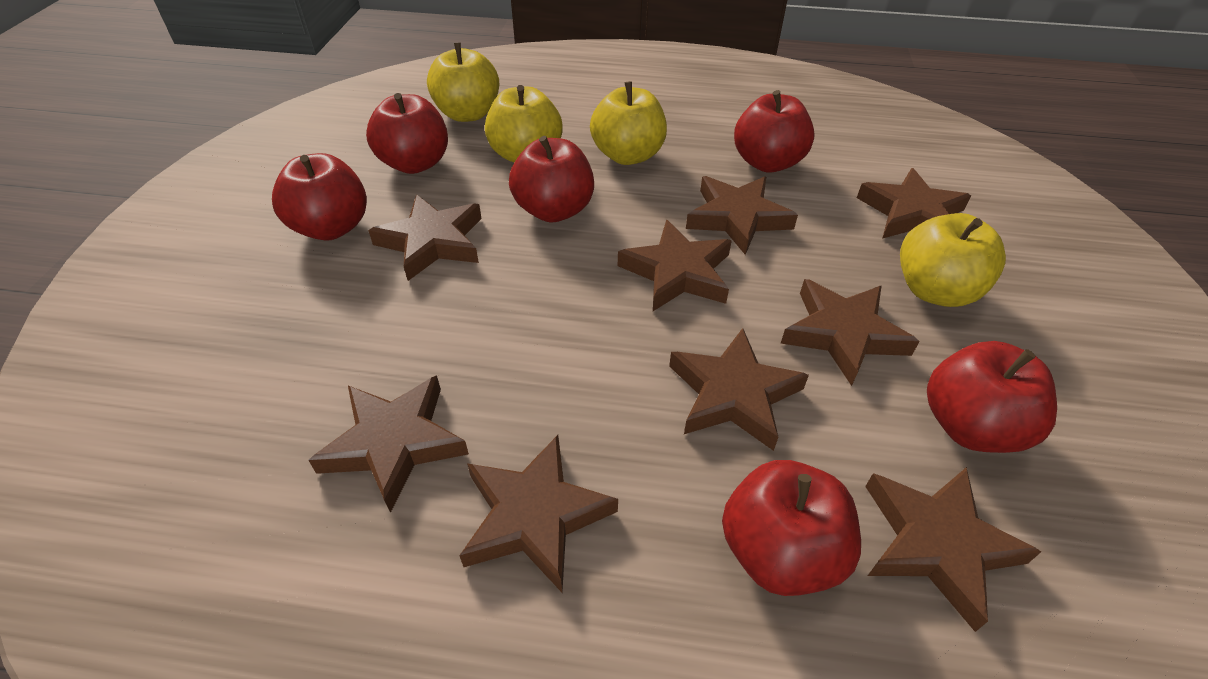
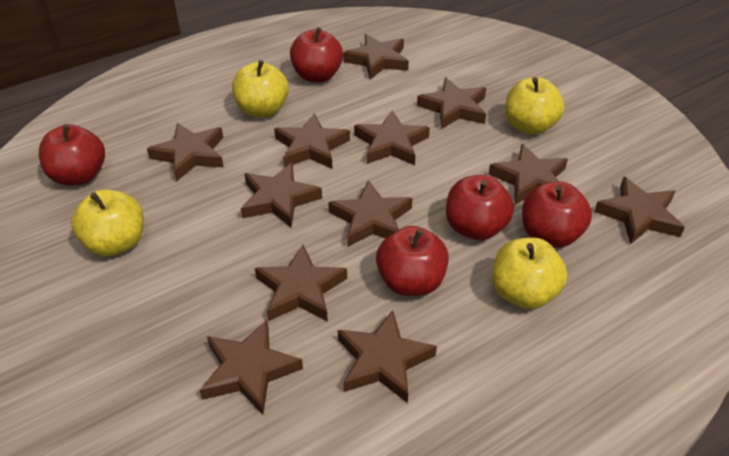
brown star: [308,375,469,513] [368,194,482,281] [459,435,618,592] [618,220,732,311] [669,328,809,451] [686,176,798,255] [781,279,920,386] [857,168,971,239] [865,467,1041,632] = 9 -> [147,123,224,182] [199,320,303,415] [241,162,322,228] [255,245,347,321] [274,113,350,169] [328,180,412,247] [338,310,437,403] [343,34,409,79] [354,110,430,165] [417,78,486,129] [488,144,568,205] [594,177,685,244] = 12
red apple: [272,153,367,241] [366,93,448,174] [509,136,594,222] [722,460,861,596] [734,90,815,173] [927,341,1057,453] = 6 -> [39,124,105,185] [290,27,343,82] [376,226,449,296] [446,175,514,240] [522,182,592,248] = 5

